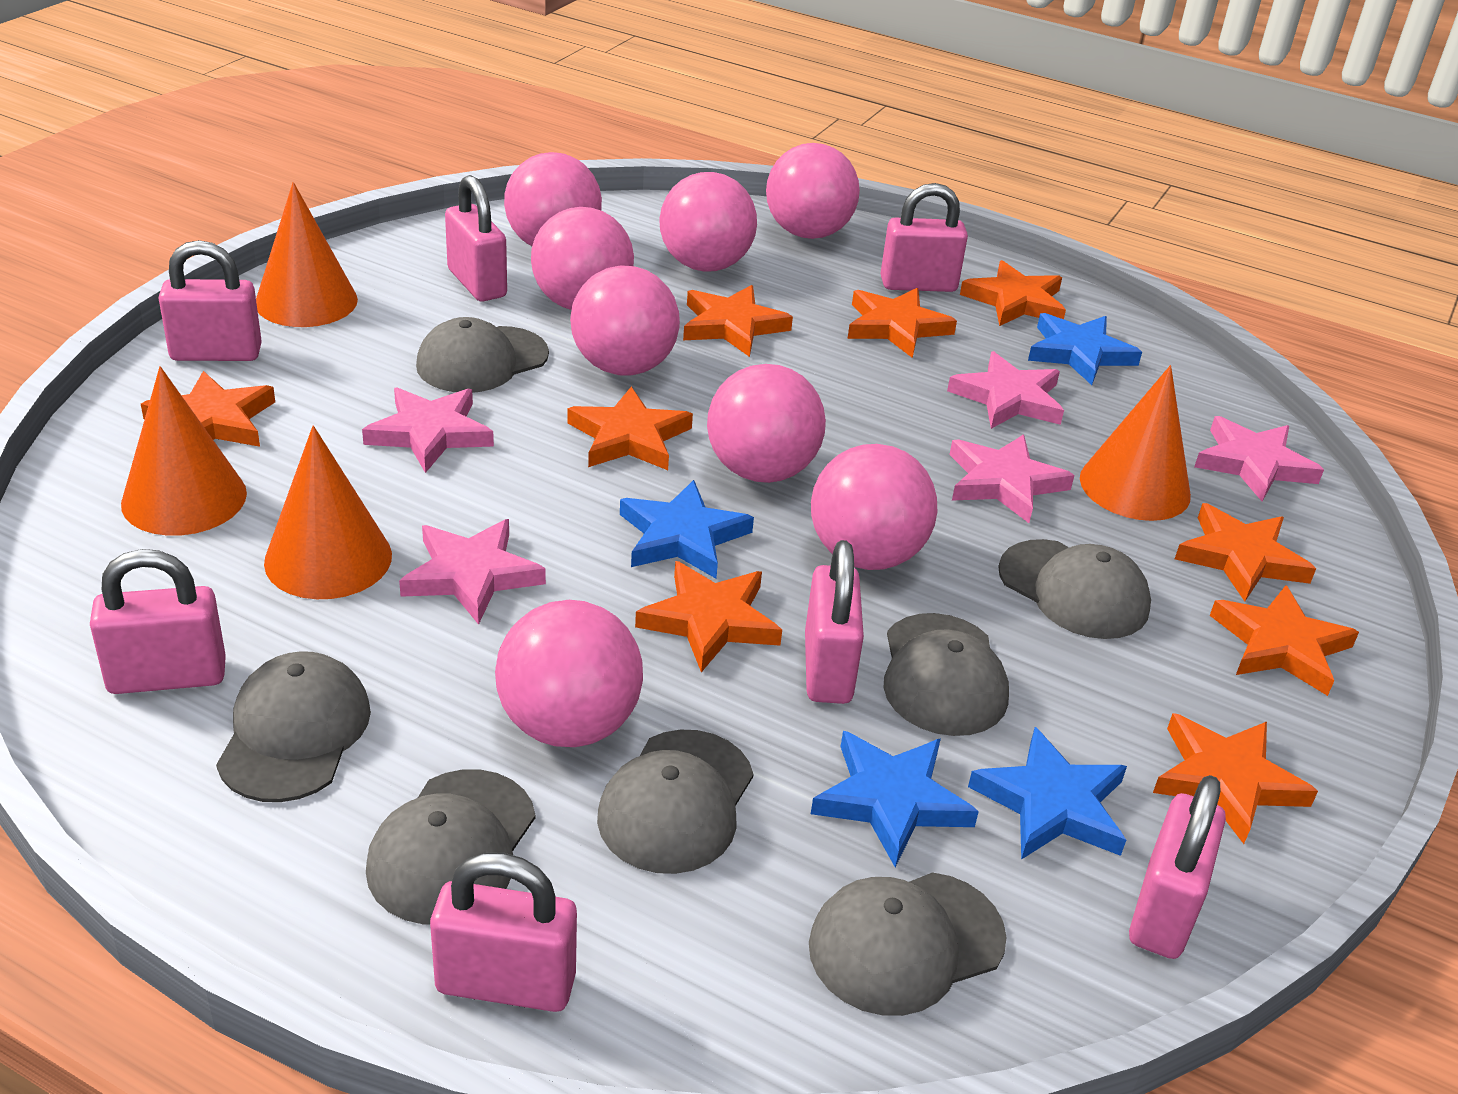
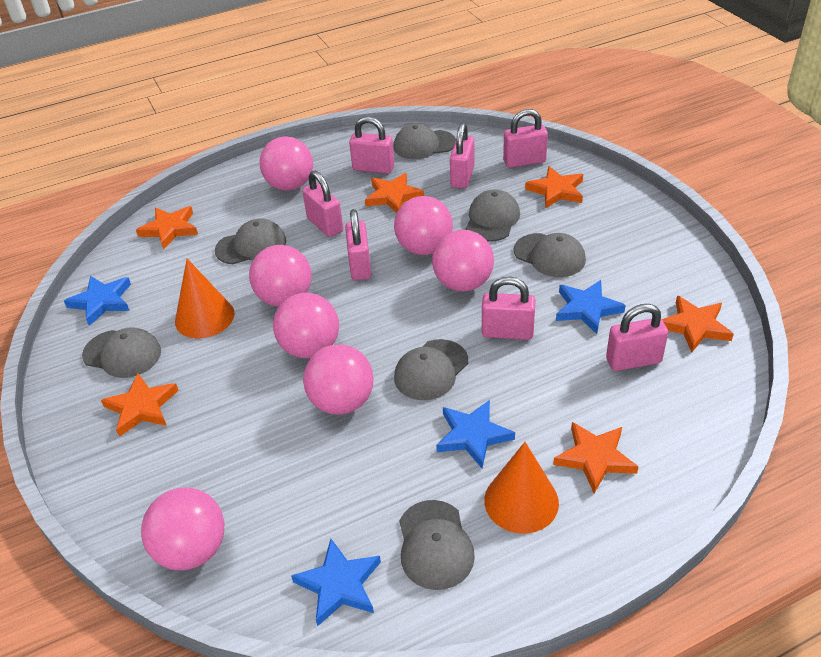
orange cone: [121,366,247,536] [256,182,358,327] [264,426,392,599] [1080,365,1191,521] = 4 -> [175,259,234,338] [484,442,559,534] = 2
orange star: [141,371,275,447] [567,387,693,470] [635,561,782,672] [683,285,793,357] [848,288,957,358] [960,260,1066,326] [1153,713,1318,844] [1175,503,1316,602] [1210,585,1359,696] = 9 -> [101,373,179,437] [136,206,198,250] [365,173,424,213] [525,166,583,208] [553,422,639,493] [662,296,734,353] = 6
pink ball: [495,600,643,747] [504,152,602,246] [531,207,634,310] [570,265,680,376] [659,172,757,272] [707,364,826,483] [766,143,860,239] [811,444,937,570] = 8 -> [141,487,225,570] [249,245,312,307] [260,136,313,191] [273,293,339,358] [303,344,374,415] [394,196,453,255] [432,230,494,292] = 7
pink star: [362,387,494,473] [399,519,546,625] [947,351,1064,429] [949,434,1075,523] [1194,416,1324,502] = 5 -> none = 0

